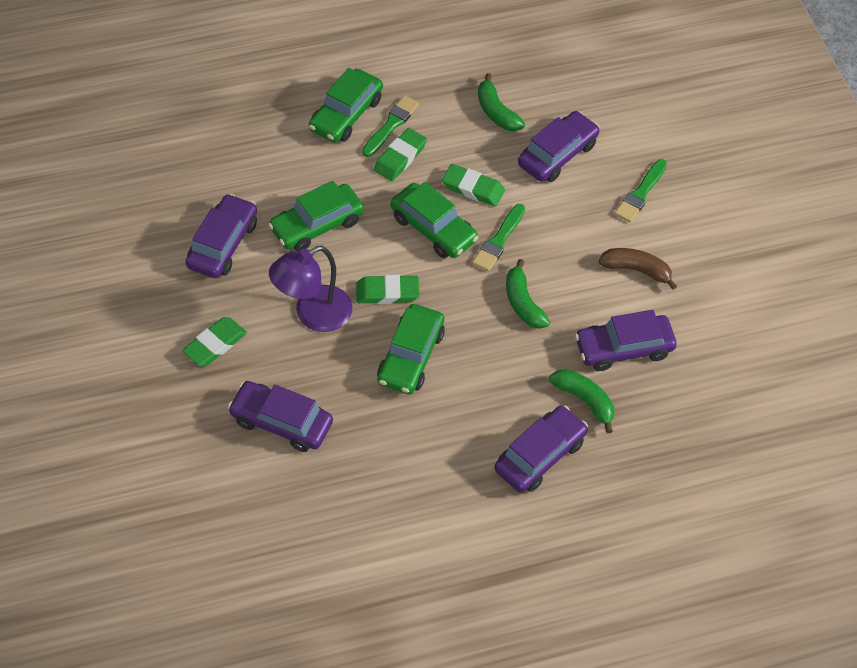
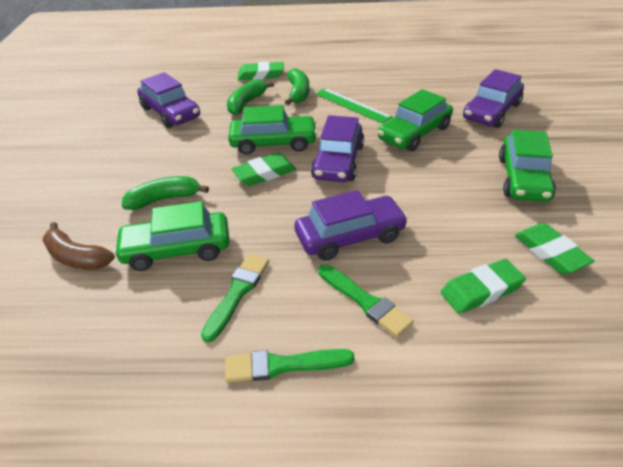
green ruler: none = 0 -> [315,88,393,124] = 1
purple car: [186,194,257,278] [228,381,333,452] [494,405,588,493] [518,111,600,182] [575,310,677,371] = 5 -> [137,72,200,128] [294,190,408,261] [311,115,364,182] [463,69,524,128] = 4
purple lamp: [269,246,352,332] = 1 -> none = 0

